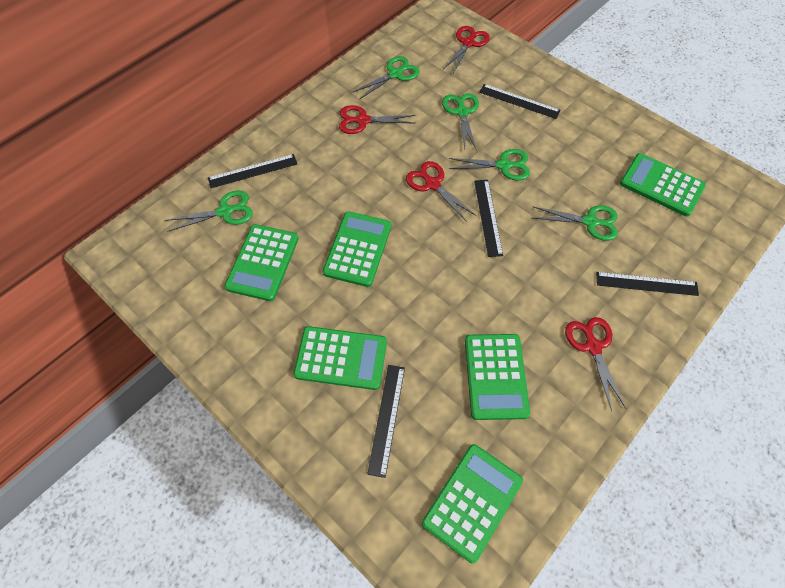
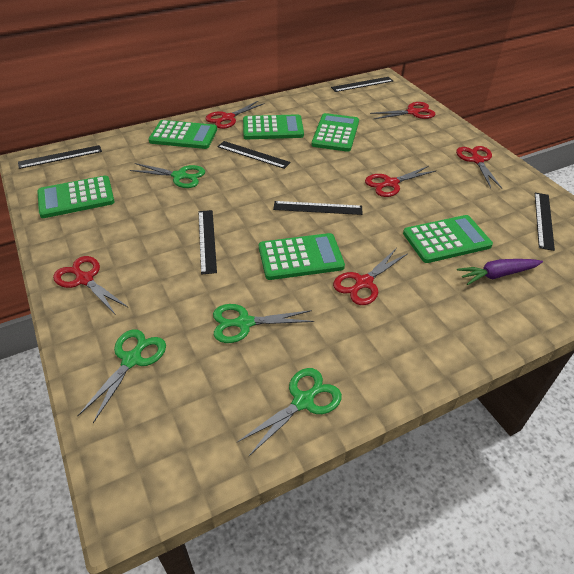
black ruler: [208,154,297,188] [367,365,405,478] [474,180,503,257] [479,84,561,119] [596,272,699,296] = 5 -> [18,145,102,169] [198,210,217,275] [217,141,291,169] [273,201,362,215] [331,77,393,92] [535,193,555,251] = 6
green scissors: [165,190,253,232] [352,56,420,100] [442,93,479,151] [449,149,530,180] [534,205,618,241] = 5 -> [78,329,166,423] [130,163,205,188] [213,304,314,343] [237,368,342,456] = 4
purple carrot: none = 0 -> [457,259,543,285] = 1
red scissors: [339,105,416,134] [406,161,476,222] [443,26,490,73] [565,317,626,411] = 4 -> [53,256,129,314] [205,101,265,129] [333,248,407,305] [365,166,436,197] [370,102,435,119] [456,146,502,189] = 6

